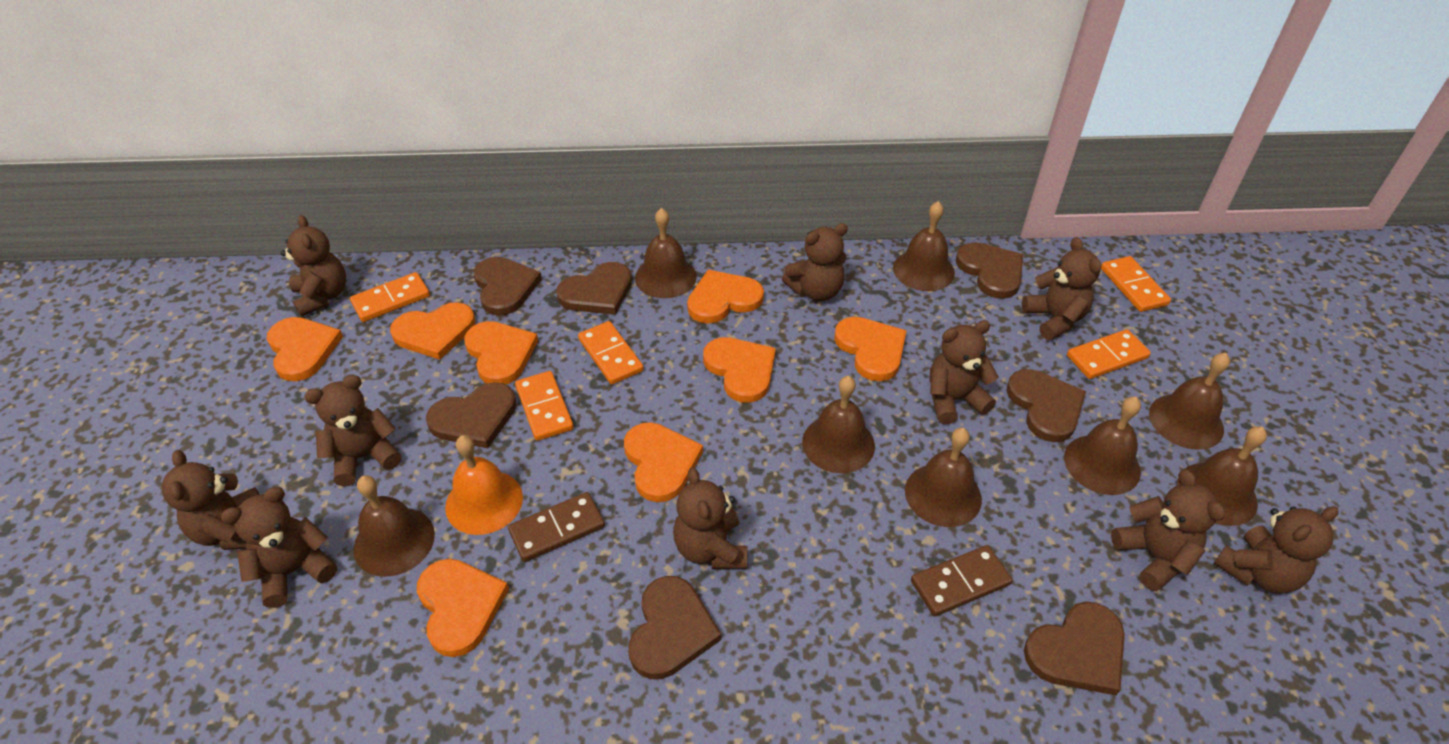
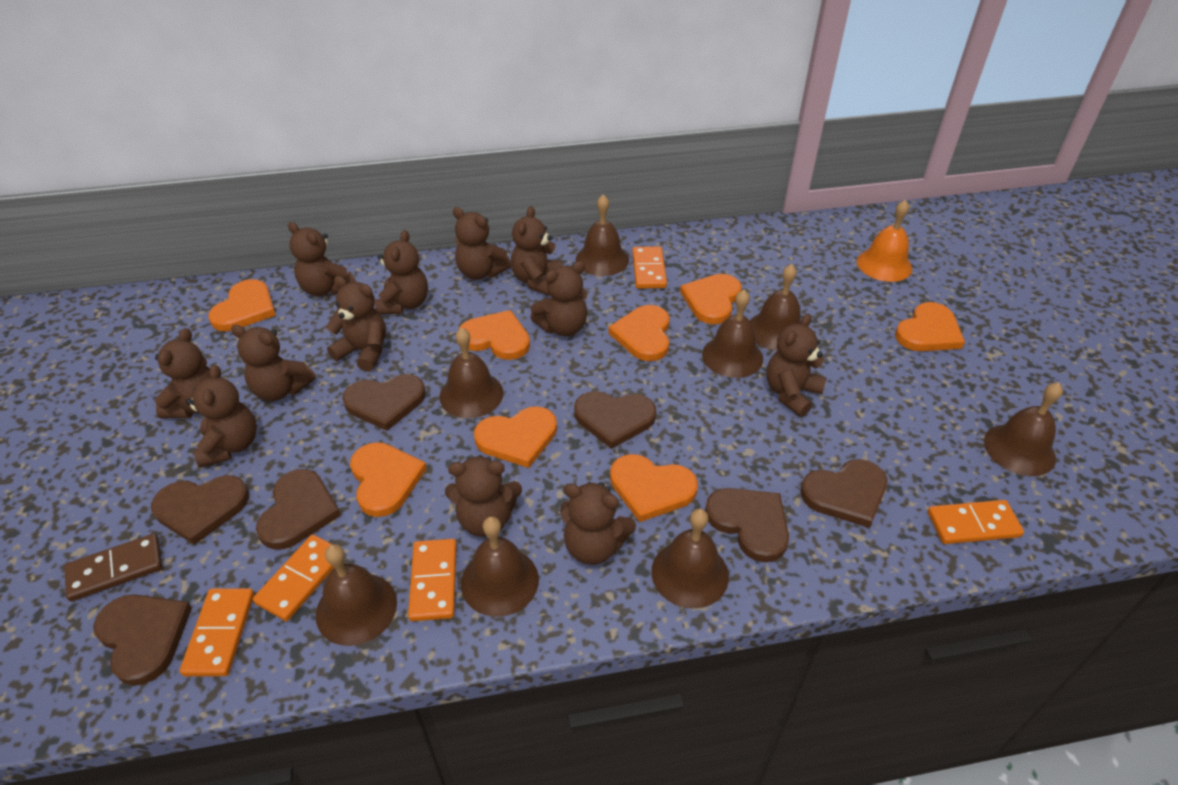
brown domino: [508,492,605,562] [911,545,1013,616] = 2 -> [65,534,162,602] = 1
brown teddy bear: [161,450,259,550] [221,487,337,608] [281,215,346,317] [304,375,401,486] [673,467,747,569] [782,223,848,301] [929,320,999,424] [1022,237,1101,340] [1111,470,1225,591] [1213,506,1339,594] = 10 -> [155,328,211,418] [186,365,256,468] [231,325,316,401] [288,222,356,296] [326,276,386,371] [375,230,428,315] [445,455,522,537] [453,207,511,280] [511,206,562,296] [530,261,588,336] [560,482,636,565] [766,314,827,417] = 12

